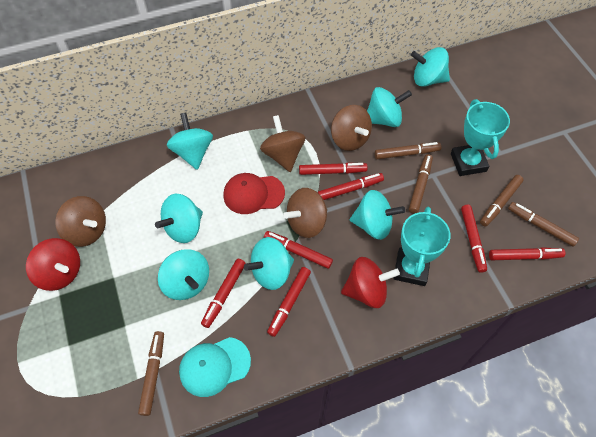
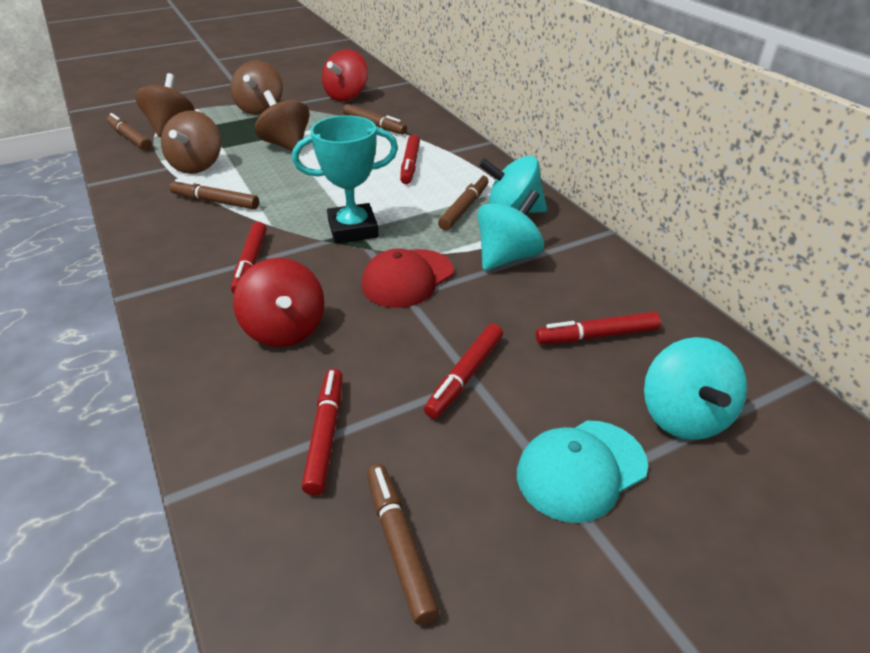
red marker: [201,259,246,328] [264,231,333,269] [267,267,311,337] [299,163,368,175] [318,173,384,200] [461,205,487,273] [489,247,565,260] = 7 -> [231,222,267,294] [302,369,343,495] [400,135,420,184] [424,324,503,419] [536,312,661,344] = 5
turquoise spinning top: [155,194,203,243] [158,249,209,300] [167,112,213,170] [244,237,294,290] [350,190,405,240] [367,87,412,127] [411,47,450,87] = 7 -> [477,190,544,271] [479,156,547,213] [644,337,747,440] = 3
turquoise trophy: [393,207,451,286] [451,99,510,176] = 2 -> [292,115,398,244] = 1

